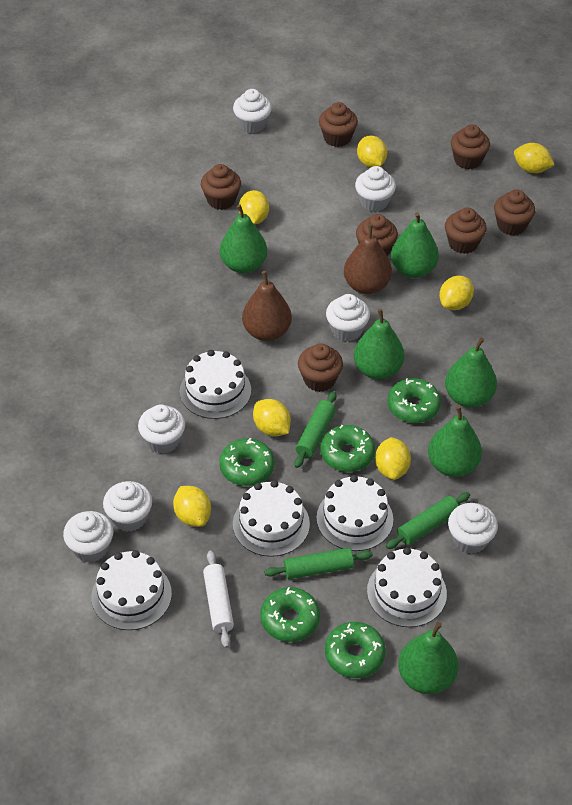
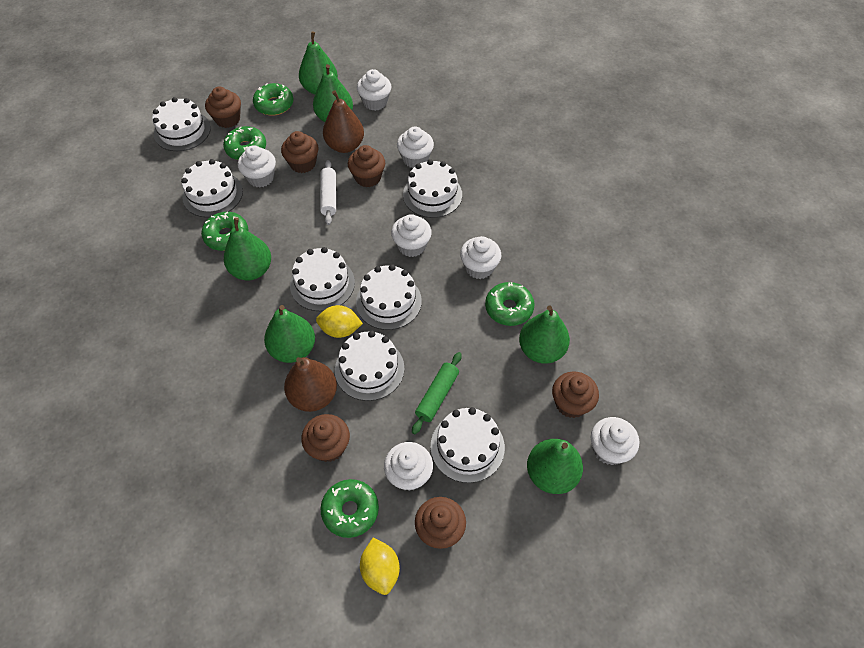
brown cupcake: [201,164,241,210] [298,343,343,392] [319,102,358,147] [356,214,398,256] [445,208,486,254] [451,124,490,169] [494,189,535,235] = 7 -> [205,87,241,128] [281,131,319,173] [301,414,350,462] [348,145,385,187] [415,497,466,549] [552,371,599,418] = 6
green rolling pin: [264,548,373,579] [294,391,336,468] [386,492,470,549] = 3 -> [412,352,462,434] = 1
white cake: [92,550,172,630] [180,350,251,419] [233,480,310,557] [317,475,393,551] [367,547,447,627] = 5 -> [152,97,211,151] [181,159,243,218] [290,247,355,311] [335,331,404,401] [356,264,422,330] [403,159,462,218] [431,407,505,483] = 7
yellow lemon: [173,486,211,527] [239,190,269,224] [253,399,291,436] [357,136,387,168] [375,437,411,480] [439,276,474,310] [514,143,554,173] = 7 -> [316,305,363,338] [360,538,400,595] = 2

